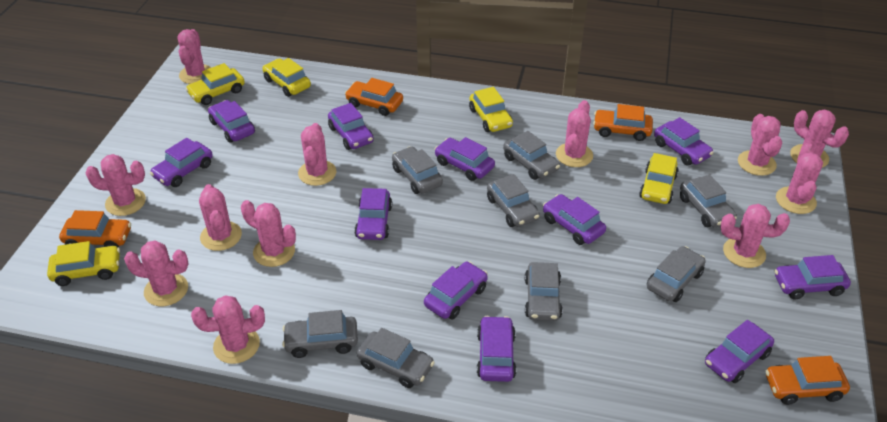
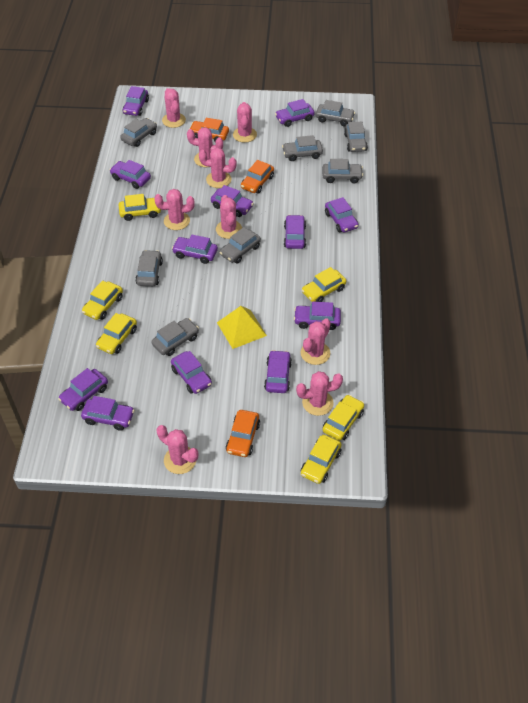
orange car: [59,210,131,247] [345,78,403,116] [593,104,653,141] [766,356,850,405] = 4 -> [189,118,229,142] [226,410,260,457] [241,160,274,194] = 3
pink cactus: [86,154,146,216] [124,240,189,306] [178,29,211,84] [191,295,265,364] [199,184,242,251] [241,200,296,267] [298,123,336,186] [556,100,593,167] [721,204,790,268] [738,114,782,176] [776,143,823,214] [790,110,849,168] = 12 -> [154,189,195,230] [157,425,198,474] [162,88,186,128] [187,127,223,167] [199,148,237,188] [216,195,242,239] [233,102,257,143] [296,371,343,416] [301,318,331,365] = 9
purple car: [150,138,213,187] [208,100,255,143] [328,103,374,150] [354,188,392,240] [424,261,488,320] [434,137,495,181] [477,316,516,382] [543,194,606,245] [654,117,714,166] [705,320,774,383] [775,255,851,300] = 11 -> [58,368,108,411] [81,396,135,431] [110,160,151,189] [122,86,149,116] [171,351,212,394] [172,234,218,264] [211,185,254,217] [264,350,292,393] [275,99,315,127] [284,215,306,249] [294,302,341,330] [325,197,359,233] = 12
yellow car: [47,241,120,286] [186,63,245,105] [263,58,311,97] [469,87,513,132] [639,153,678,204] = 5 -> [82,280,123,320] [96,313,137,354] [119,194,161,221] [301,435,342,484] [302,267,346,302] [323,395,364,441] = 6
yellow pyramid: none = 0 -> [217,306,267,349] = 1

